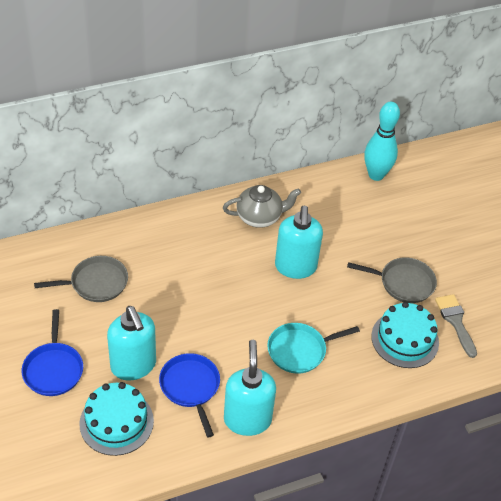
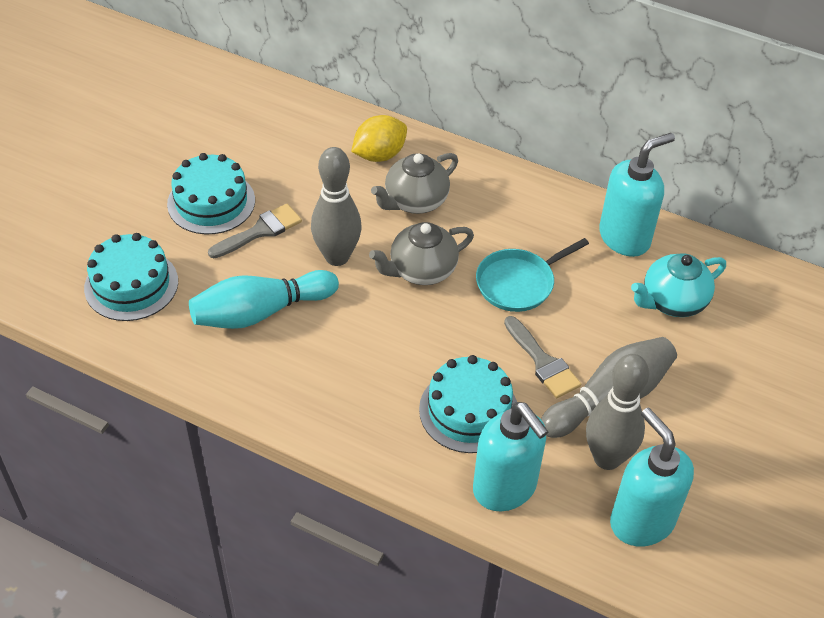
blue pan: [22,309,83,396] [159,353,220,438] = 2 -> none = 0
grey bowling pin: none = 0 -> [311,147,362,266] [541,337,677,438] [586,354,649,470] = 3
grey brush: [435,294,477,358] = 1 -> [208,204,302,258] [504,316,581,398] = 2
grey pan: [34,256,128,302] [347,258,437,303] = 2 -> none = 0
grey teapot: [223,185,301,228] = 1 -> [369,222,474,285] [371,153,458,214] = 2
turquoise cake: [79,382,154,456] [371,302,439,368] = 2 -> [84,233,178,321] [167,153,255,234] [419,355,517,453] = 3
turquoise teapot: none = 0 -> [631,253,726,317] = 1
yellow lemon: none = 0 -> [351,115,407,162] = 1

